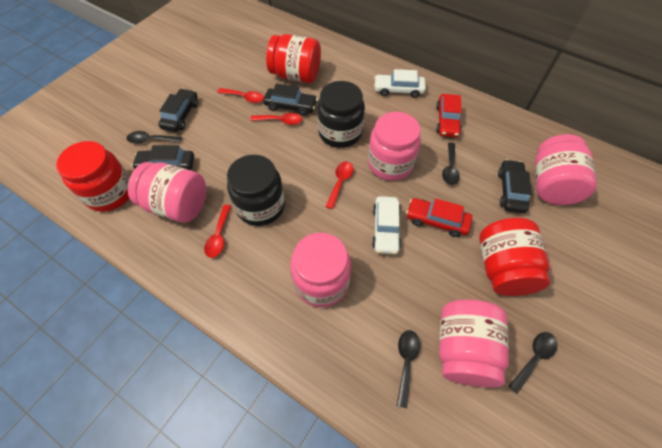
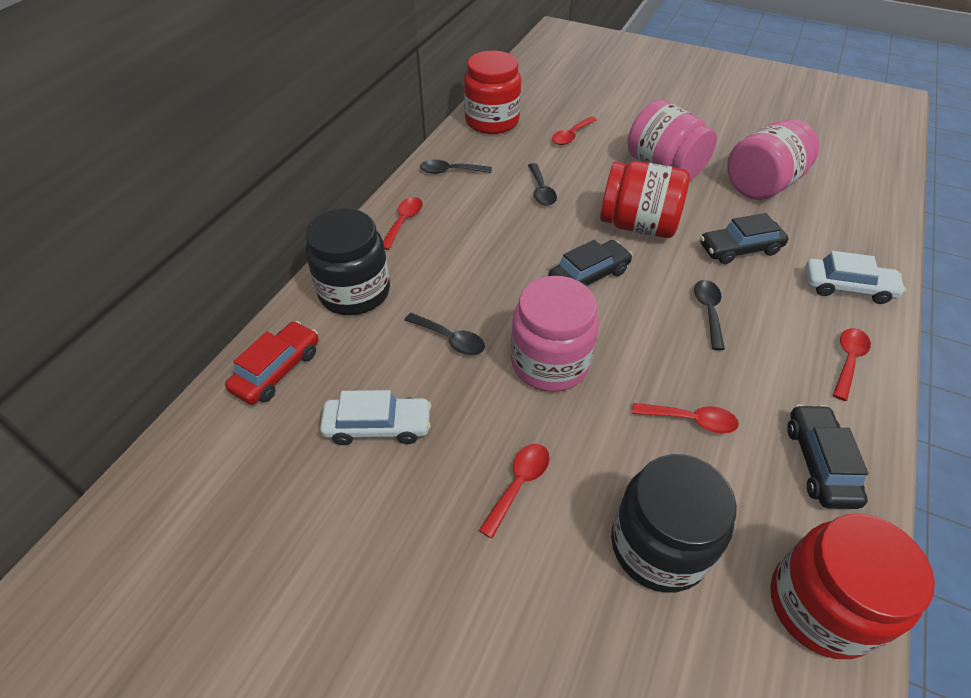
black car: [132,145,194,170] [158,88,198,132] [263,83,318,116] [498,159,532,213] = 4 -> [548,240,633,286] [700,213,788,264] [787,404,868,509] = 3
pink jar: [128,162,206,223] [290,233,351,307] [368,112,421,181] [439,300,509,387] [535,134,597,205] = 5 -> [511,276,599,392] [628,100,717,180] [727,119,819,200] = 3
red car: [406,198,472,237] [436,94,462,137] = 2 -> [225,321,319,405] = 1
red spoon: [204,205,231,258] [217,88,264,103] [251,113,302,125] [326,162,353,209] = 4 -> [383,197,423,250] [479,444,550,538] [552,117,597,145] [632,403,739,434] [833,328,871,401] = 5

